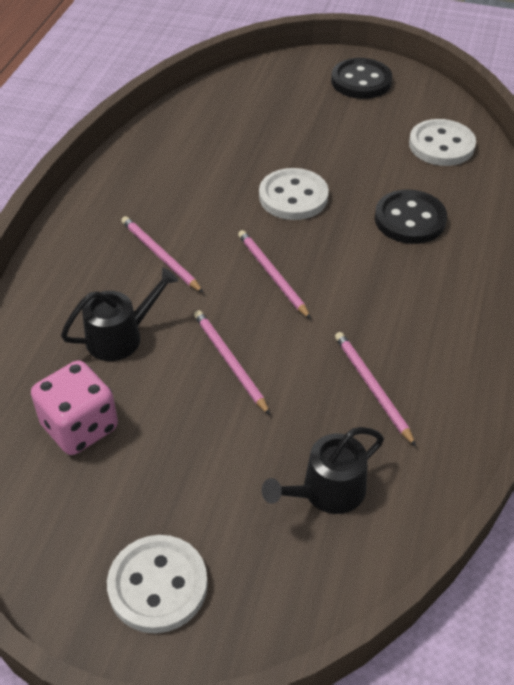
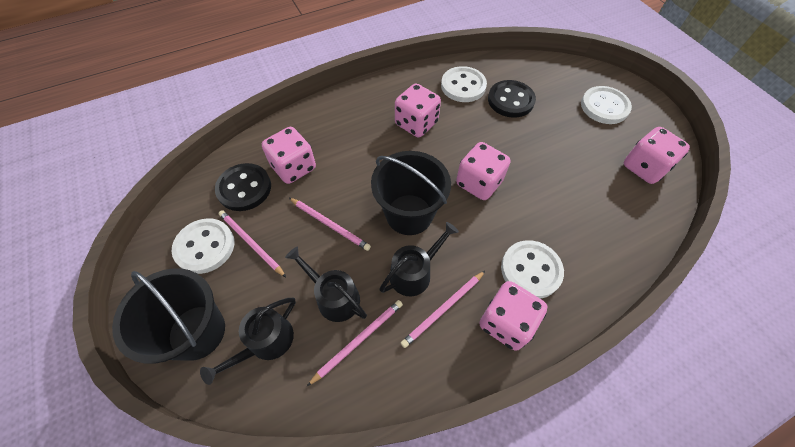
black bucket: none = 0 -> [112,268,225,364] [371,151,451,235] = 2
black watering can: [61,268,178,361] [262,427,384,514] = 2 -> [200,298,296,385] [285,246,367,322] [379,222,459,297] = 3
pink dice: [31,360,118,455] = 1 -> [262,127,316,184] [395,84,441,137] [456,142,510,200] [479,281,547,351] [624,127,690,184] = 5
white button: [107,535,208,633] [259,168,329,220] [409,119,476,166] = 3 -> [172,218,234,274] [441,66,487,102] [501,240,564,299] [581,86,632,124] = 4

